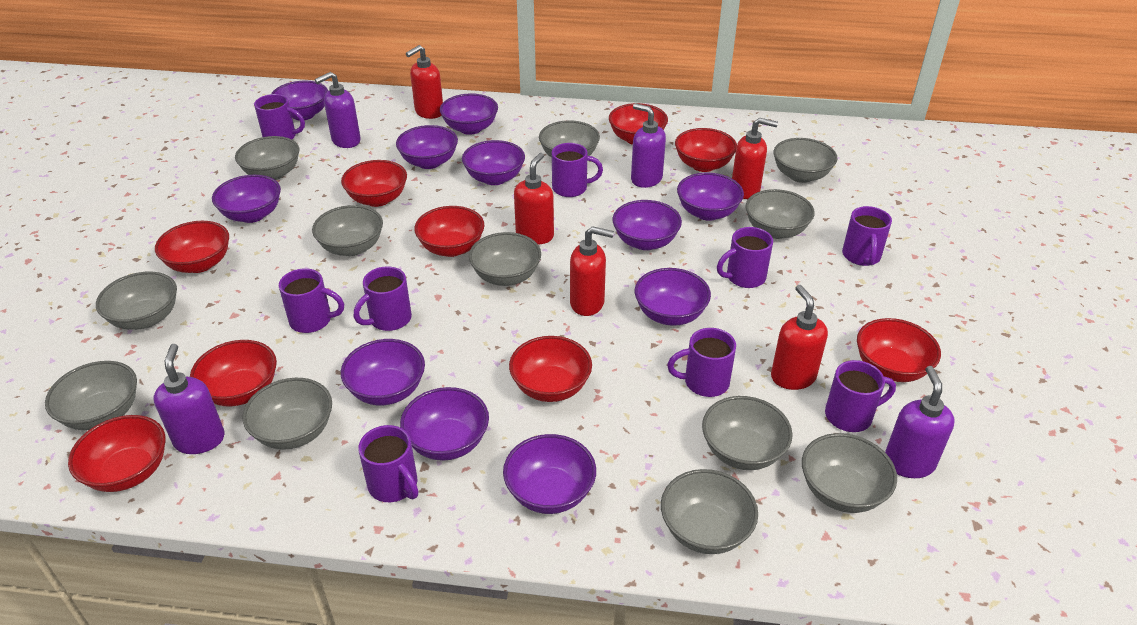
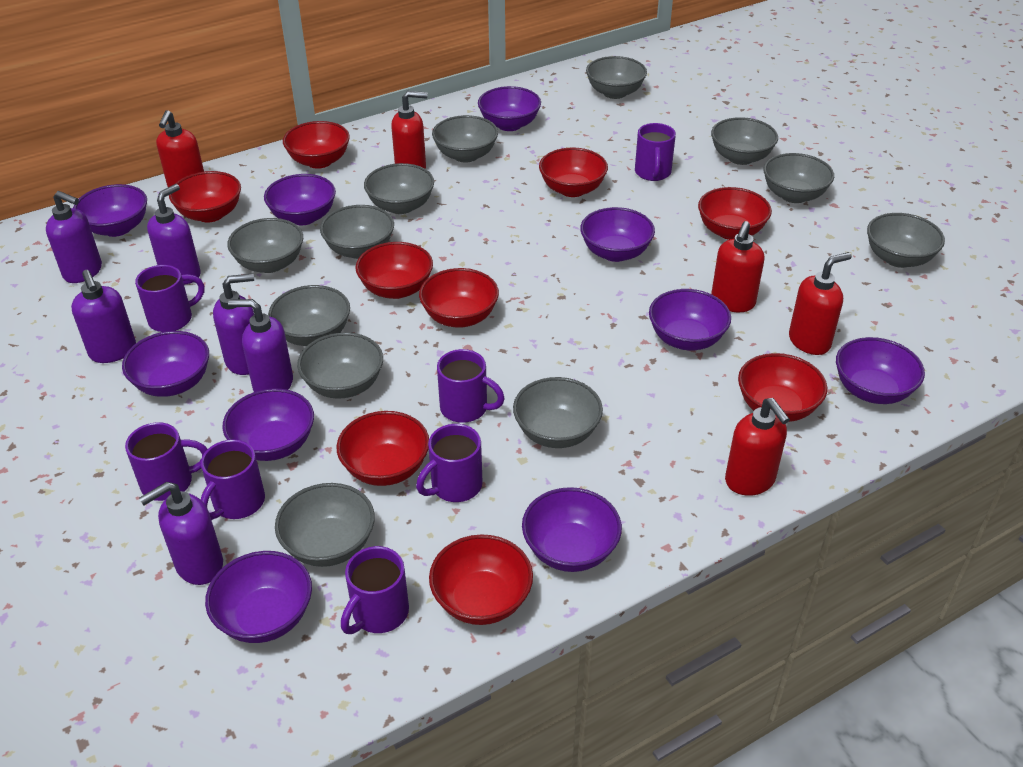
purple bowl: [212,175,281,223] [271,81,328,120] [341,339,425,405] [396,125,458,169] [400,387,489,461] [440,93,498,135] [462,140,525,185] [503,434,596,514] [612,200,682,250] [635,268,711,326] [677,173,744,221] = 11 -> [73,184,147,237] [122,331,209,397] [205,551,312,643] [222,389,314,461] [264,174,336,225] [478,86,541,131] [522,487,622,572] [580,207,655,262] [649,289,731,350] [836,337,925,404] = 10
purple mug: [254,94,305,139] [279,268,344,333] [354,266,412,331] [358,425,418,502] [552,143,603,197] [667,328,736,397] [717,227,773,288] [825,360,896,432] [842,206,892,266] = 9 -> [125,422,207,501] [135,265,205,332] [201,440,265,520] [341,546,409,634] [416,424,483,502] [437,349,505,423] [635,123,676,181] = 7
purple soap dispenser: [154,344,225,454] [315,72,361,148] [631,103,666,188] [885,366,955,478] = 4 -> [46,191,102,283] [71,270,136,363] [139,482,223,585] [147,184,201,285] [213,273,254,375] [228,299,293,392] = 6

